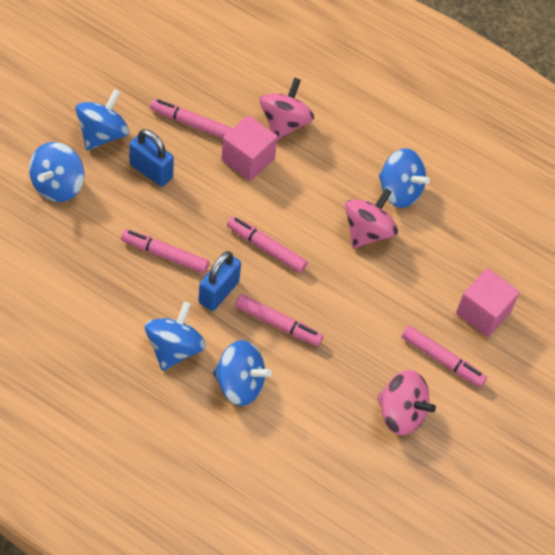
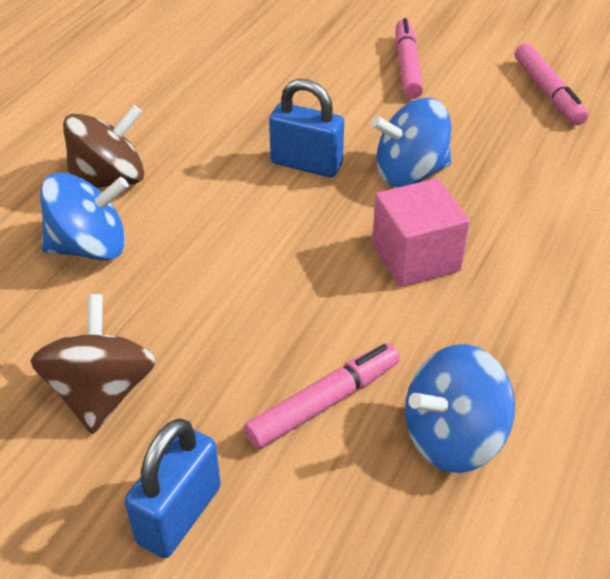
blue spinning top: [29,142,84,202] [75,89,129,150] [145,302,206,371] [213,340,272,406] [379,148,430,208] = 5 -> [40,172,129,261] [371,98,451,187] [405,344,515,473] = 3
brown spinning top: none = 0 -> [30,294,156,434] [63,105,144,188] = 2
pink cube: [221,115,278,181] [456,268,520,337] = 2 -> [372,178,470,287] = 1
pink marker: [121,229,209,273] [150,99,233,139] [227,216,308,273] [235,294,323,346] [402,326,487,387] = 5 -> [244,343,400,449] [395,18,423,99] [515,43,588,125] = 3
pink spinning top: [260,77,314,141] [345,188,398,249] [377,370,436,435] = 3 -> none = 0

